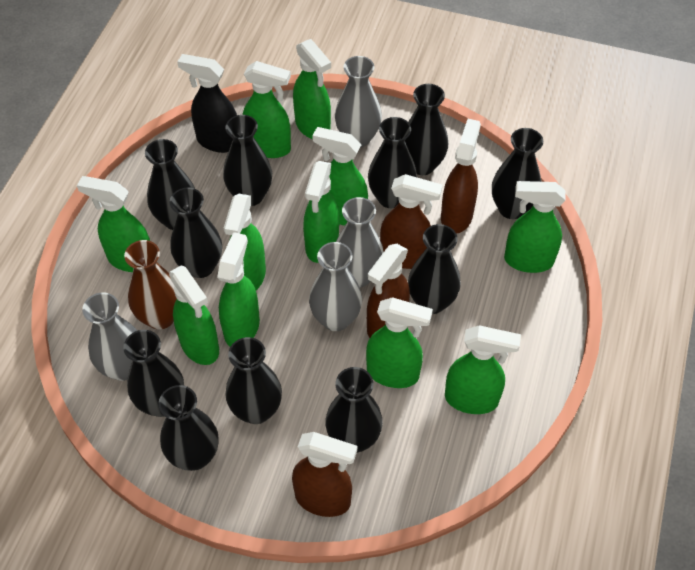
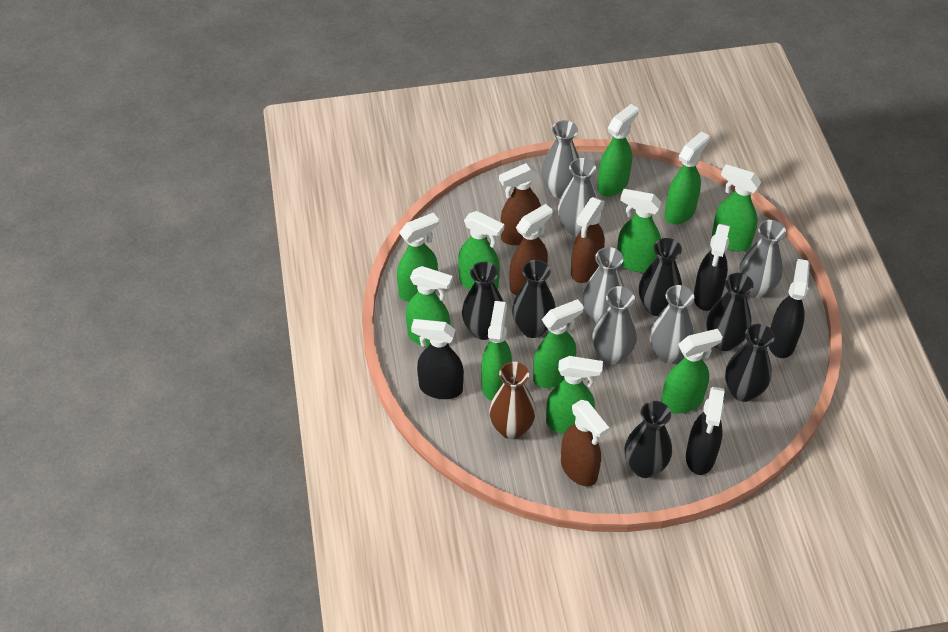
black spray bottle: [177,54,237,153] = 1 -> [411,319,464,399] [686,387,725,475] [694,224,730,311] [769,259,810,358] = 4
black vase: [123,330,184,417] [145,139,195,230] [158,385,219,471] [170,187,222,278] [223,115,272,206] [225,337,282,424] [325,367,383,453] [368,117,417,208] [405,84,448,175] [408,224,461,314] [492,128,543,219] = 11 -> [462,262,504,340] [512,260,556,338] [625,401,672,478] [639,238,682,316] [707,273,754,351] [725,324,775,402] = 6
grey vase: [82,292,137,381] [309,242,362,331] [335,56,382,148] [336,197,384,287] = 4 -> [541,120,579,198] [558,158,597,236] [582,247,624,324] [592,286,637,364] [650,285,694,363] [739,220,786,298] = 6

